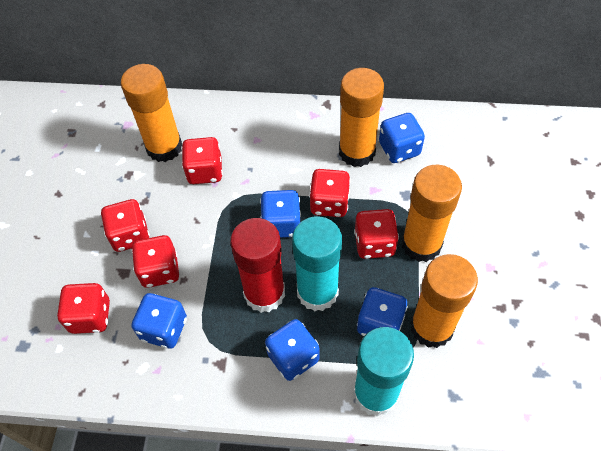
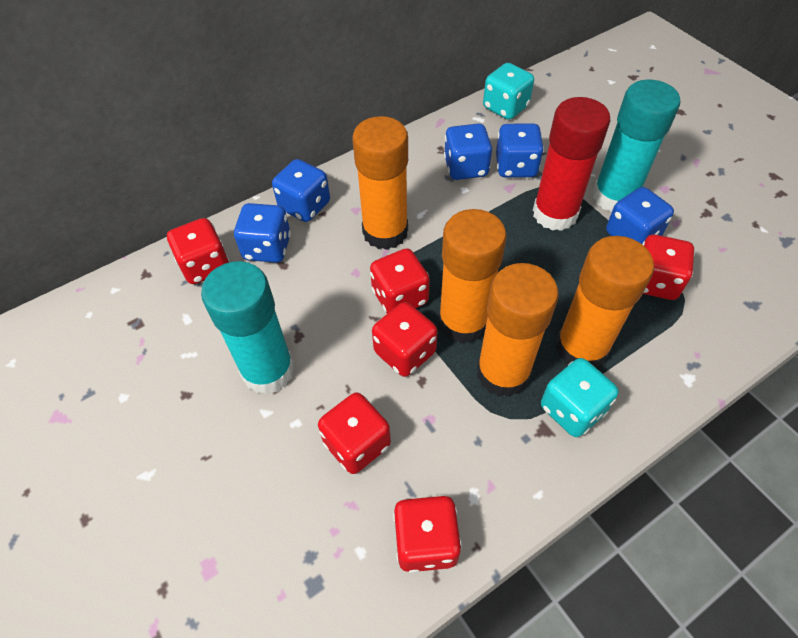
turquoise dice: none = 0 -> [483,63,534,120] [541,358,619,437] = 2

